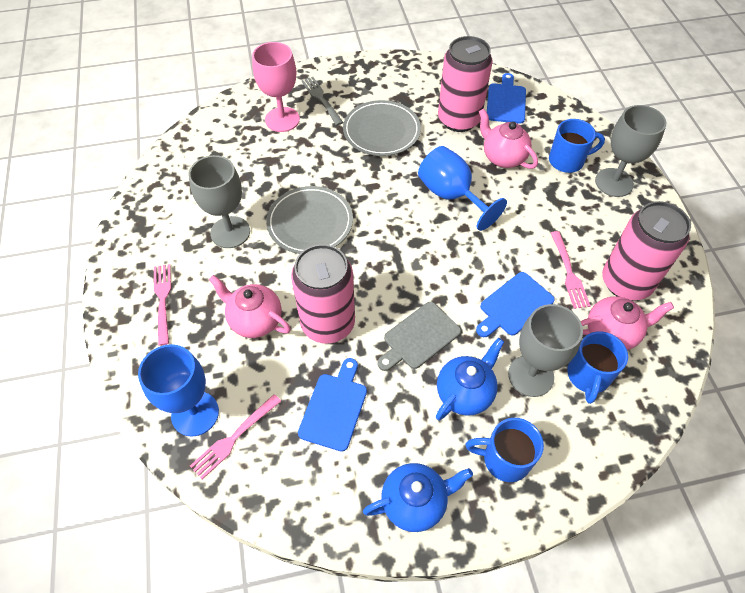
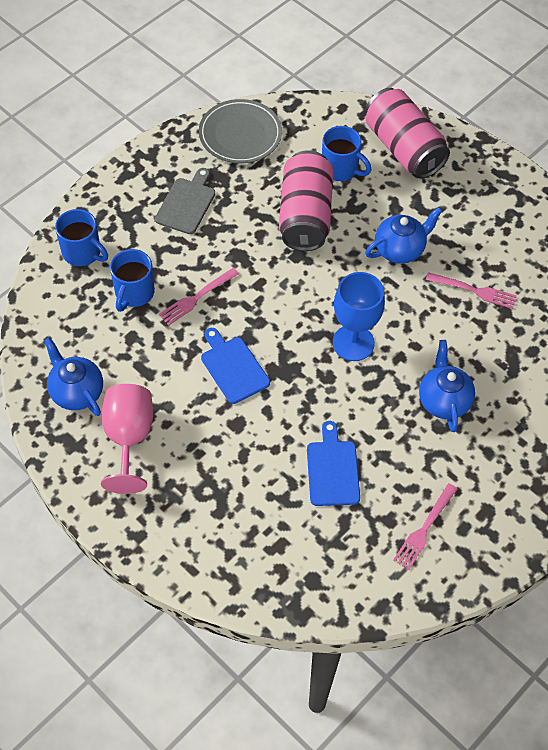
blue cutting board: [298,358,367,451] [476,272,555,337] [487,73,526,124] = 3 -> [201,328,270,404] [307,421,360,506] = 2
blue goblet: [138,344,219,437] [418,146,507,231] = 2 -> [333,272,385,361] = 1
blue teapot: [363,463,473,532] [436,338,504,421] = 2 -> [44,337,103,416] [365,207,443,264] [419,340,475,432] = 3
grey fork: [301,77,343,126] = 1 -> none = 0
grey goblet: [189,155,250,248] [508,304,583,397] [595,105,666,197] = 3 -> none = 0
grey plate: [266,186,353,254] [343,100,421,156] = 2 -> [199,99,282,163] = 1
pink can: [291,244,355,344] [438,36,492,132] [602,201,691,300] = 3 -> [279,150,334,251] [365,88,450,179] = 2
pink teapot: [209,275,291,338] [479,109,538,169] [581,296,674,350] = 3 -> none = 0

